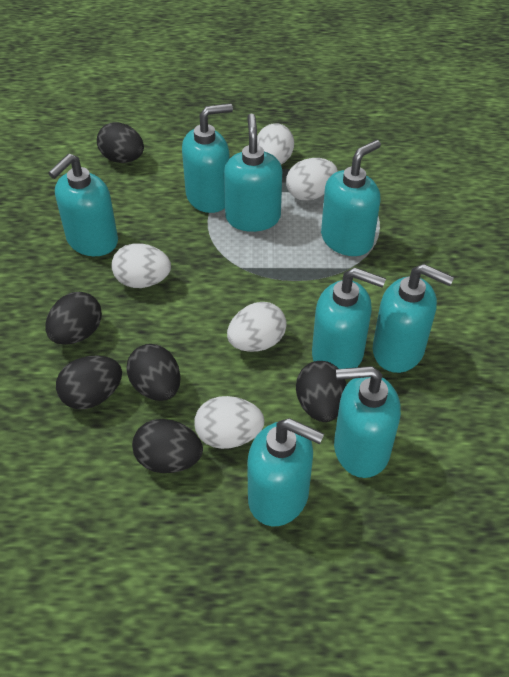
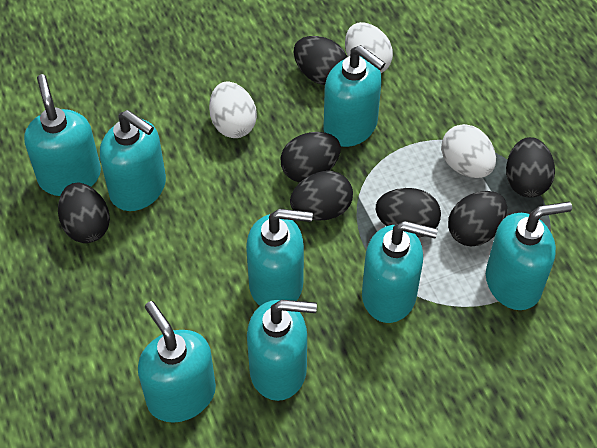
black egg: [45,292,102,345] [56,355,122,409] [97,122,144,163] [126,344,181,401] [132,419,203,473] [296,361,346,422] = 6 -> [58,183,110,243] [281,132,341,183] [290,171,353,221] [294,36,347,85] [376,188,441,238] [448,191,507,247] [506,137,555,197] = 7
white egg: [111,243,171,288] [194,396,265,449] [227,302,287,352] [257,124,294,164] [286,158,338,201] = 5 -> [209,81,257,138] [345,22,393,73] [441,124,496,178] = 3

